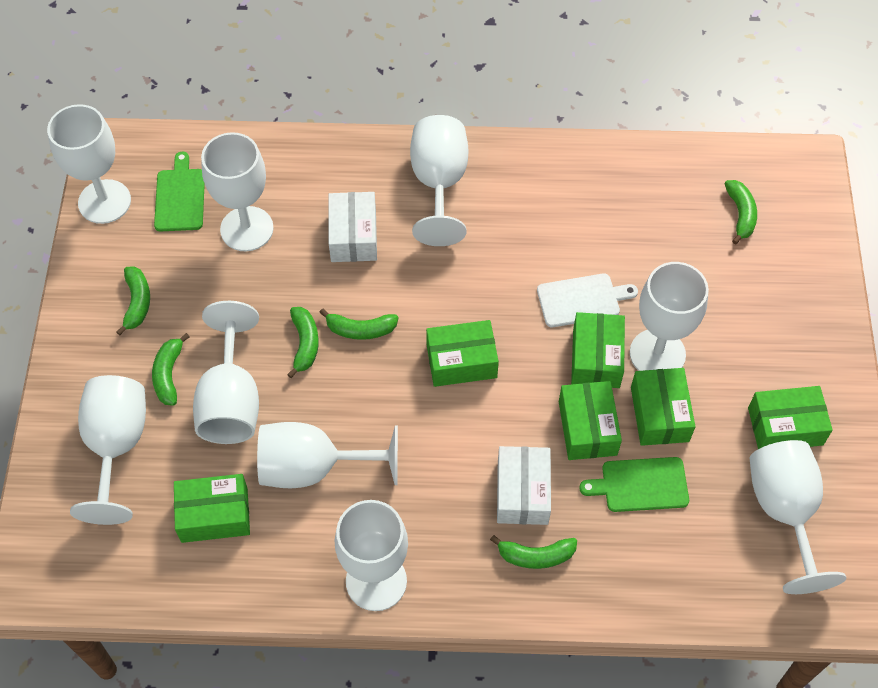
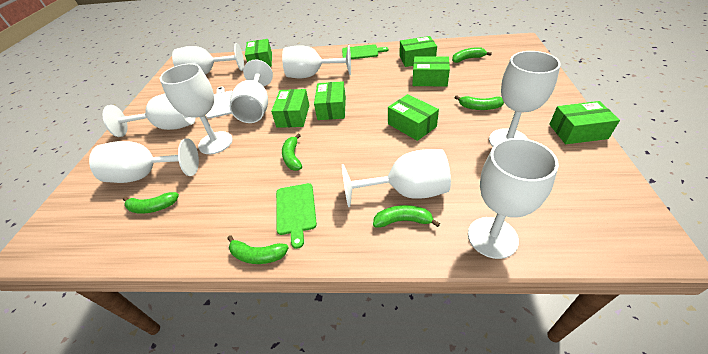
green box: [174,474,250,543] [426,320,499,387] [559,381,622,460] [571,312,625,388] [631,368,696,446] [748,386,833,449] = 6 -> [245,39,272,67] [271,89,309,128] [314,81,346,120] [388,94,439,141] [400,36,437,67] [412,56,450,87] [549,101,620,144] = 7
white box: [328,192,377,262] [497,446,551,525] = 2 -> none = 0

